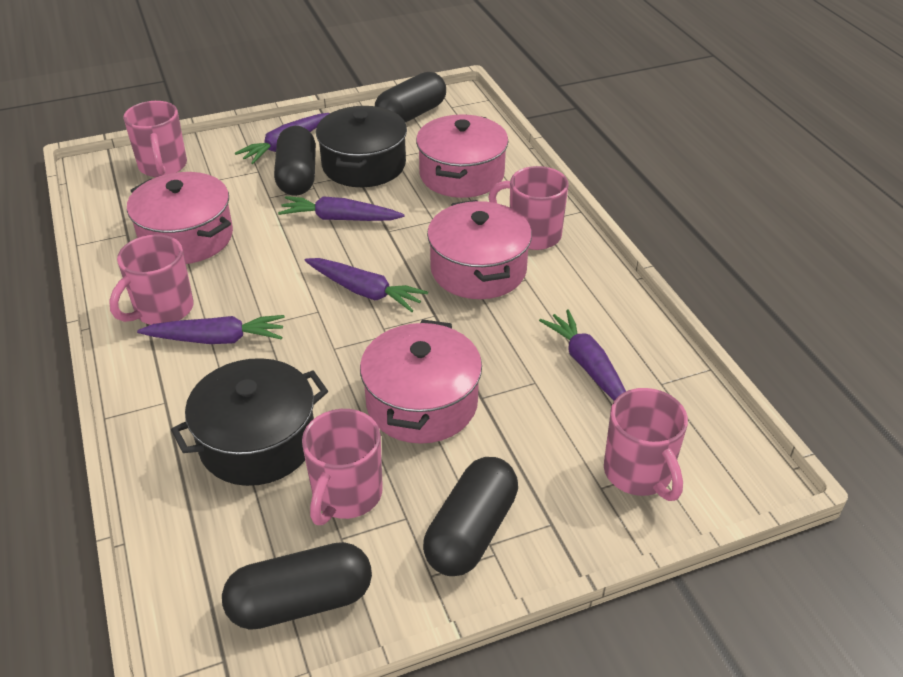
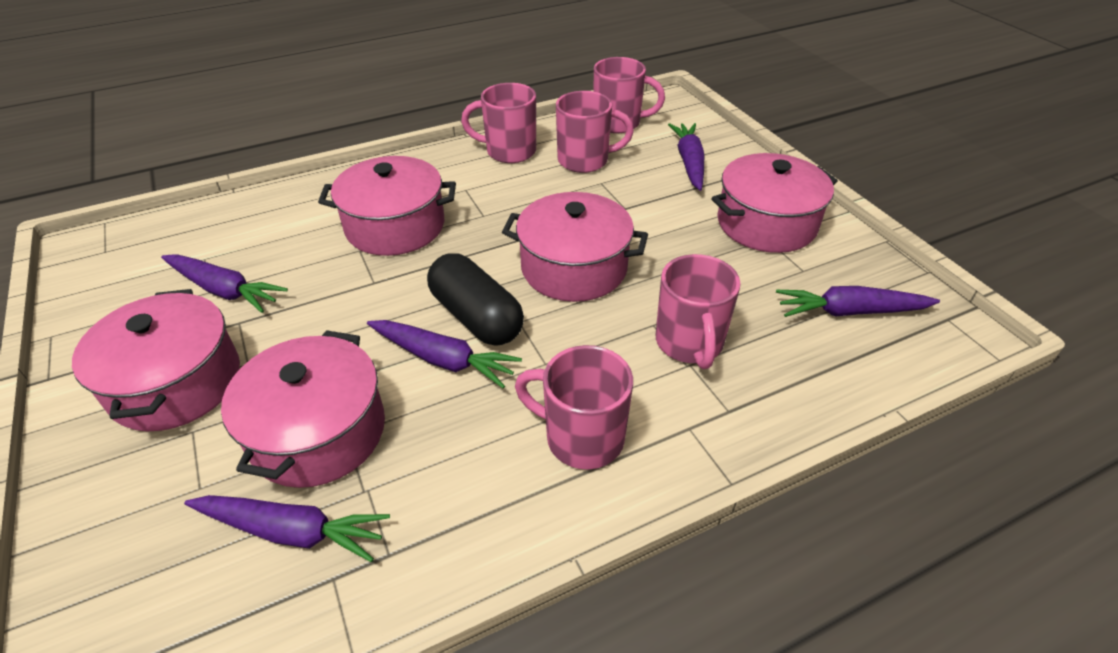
black capsule: [222,542,372,630] [274,126,316,196] [375,72,446,123] [423,457,518,576] = 4 -> [427,253,524,346] = 1
black pot: [171,358,328,486] [316,106,407,187] = 2 -> none = 0
pink pot: [127,172,233,264] [360,319,482,444] [416,114,509,198] [427,200,532,299] = 4 -> [72,289,240,431] [221,330,385,488] [318,156,456,256] [502,192,648,302] [712,153,838,253] = 5

